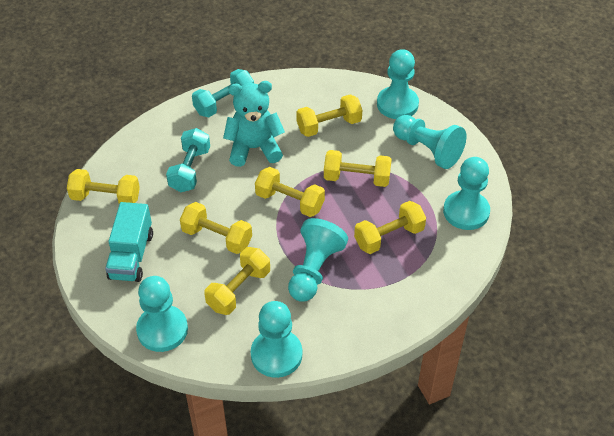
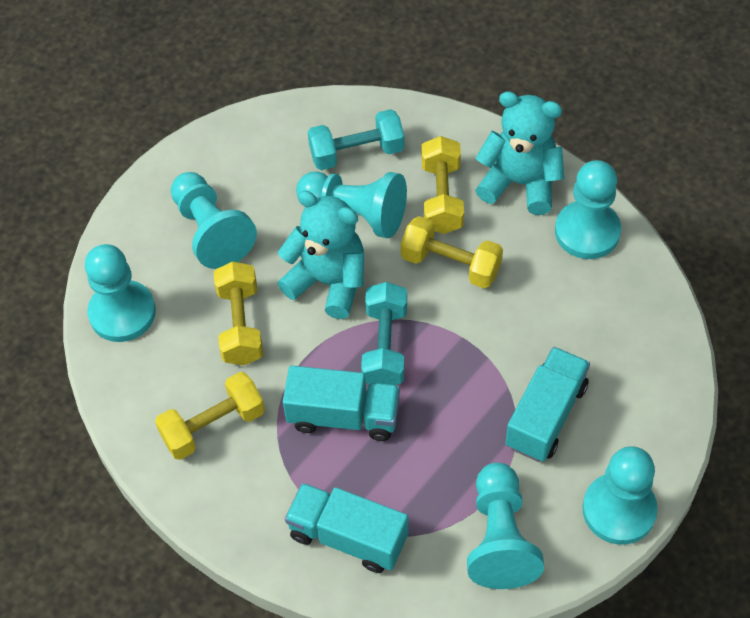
turquoise teddy bear: [223,81,285,167] = 1 -> [277,191,364,319] [475,91,564,215] = 2
turquoise truck: [105,202,153,282] = 1 -> [283,366,400,441] [285,483,409,573] [505,347,590,462] = 3
yellow dumbbell: [67,169,140,204] [180,202,252,254] [204,247,270,315] [255,167,325,217] [296,94,362,137] [324,150,392,187] [354,201,426,254] = 7 -> [155,372,265,460] [214,261,263,365] [401,216,503,289] [422,136,464,234] = 4

